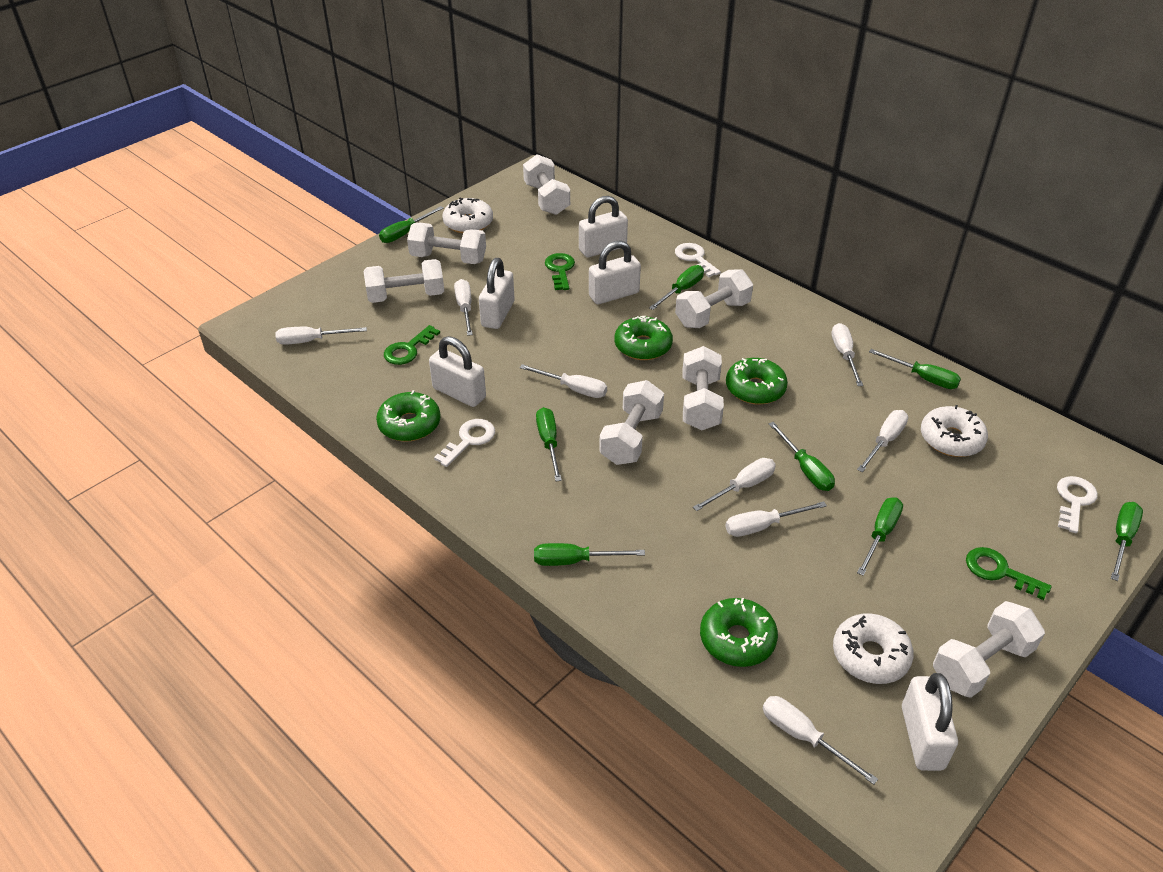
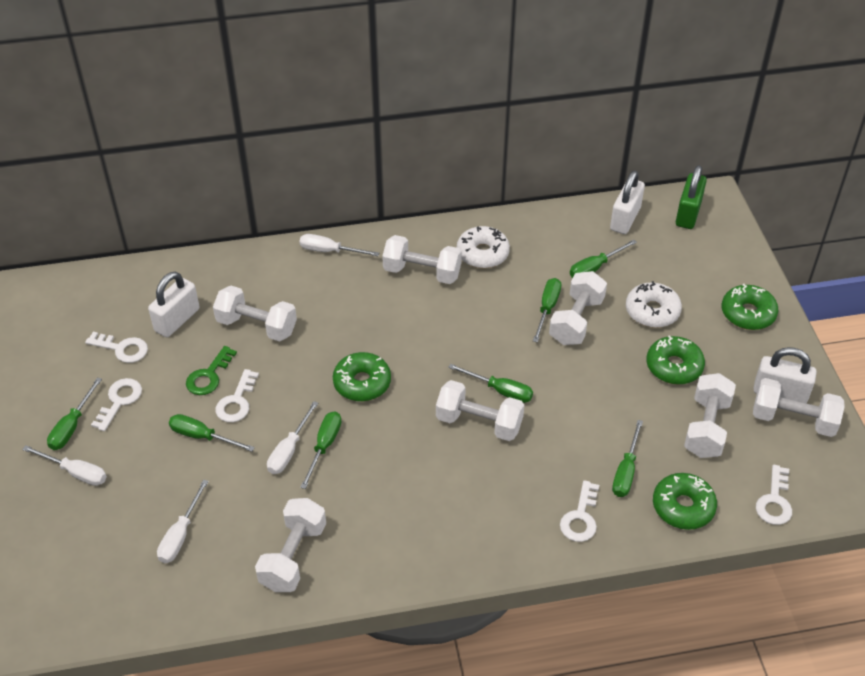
green key: [384,325,440,365] [545,253,575,290] [966,547,1052,600] = 3 -> [186,346,237,395] = 1
green padlock: none = 0 -> [676,165,707,229] = 1
green screwdriver: [379,206,444,243] [534,543,645,566] [536,407,562,481] [649,265,704,310] [769,422,835,491] [857,497,903,576] [869,349,961,389] [1111,502,1143,581] = 8 -> [47,377,102,450] [169,414,255,452] [300,411,342,489] [448,364,533,403] [533,278,561,343] [570,240,637,278] [612,420,643,497] = 7
white donut: [442,197,493,233] [833,614,914,684] [921,405,988,457] = 3 -> [457,226,510,268] [626,281,682,328] = 2
white key: [434,419,495,467] [675,243,721,277] [1057,476,1098,533] = 3 -> [85,332,148,363] [91,378,142,431] [215,369,259,422] [560,480,599,542] [756,465,792,525] = 5
white padlock: [429,336,486,407] [479,258,515,329] [579,196,628,257] [589,241,641,304] [902,673,958,771] = 5 -> [148,271,200,337] [610,171,645,234] [754,347,817,403] = 3
white screwdriver: [275,327,367,345] [454,279,473,336] [520,364,607,398] [693,458,776,511] [725,501,827,537] [762,696,878,785] [832,323,863,386] [857,410,908,472] = 8 -> [22,445,107,486] [157,479,209,563] [267,401,318,474] [299,234,379,256] = 4

